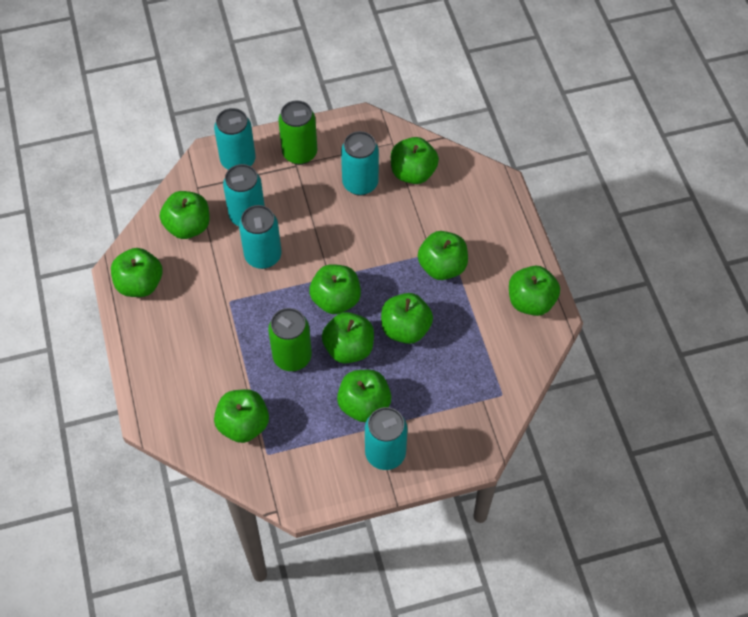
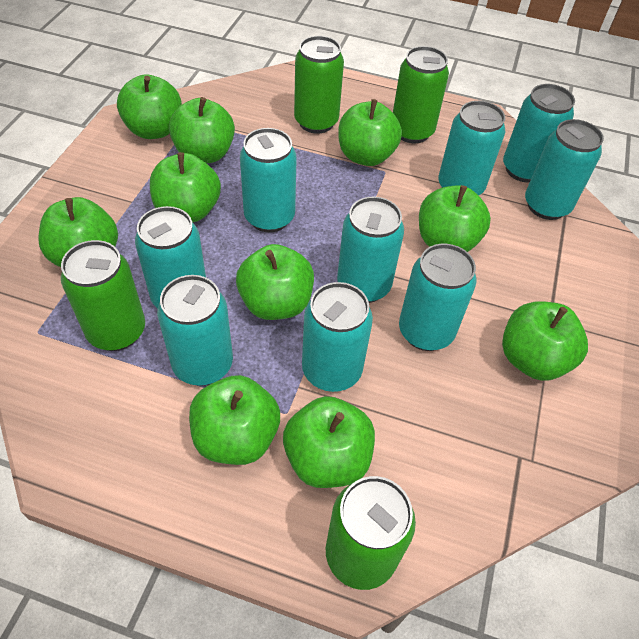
green can: [268,308,312,371] [278,100,317,165] = 2 -> [61,240,145,351] [294,36,344,134] [326,476,416,590] [393,46,449,143] = 4
turquoise can: [214,108,256,170] [223,164,265,226] [239,205,282,269] [341,131,379,196] [365,407,408,470] = 5 -> [135,206,206,308] [157,275,233,386] [240,128,297,232] [302,282,373,392] [337,197,404,303] [399,244,476,351] [438,101,505,195] [503,84,575,182] [525,119,604,220] = 9

